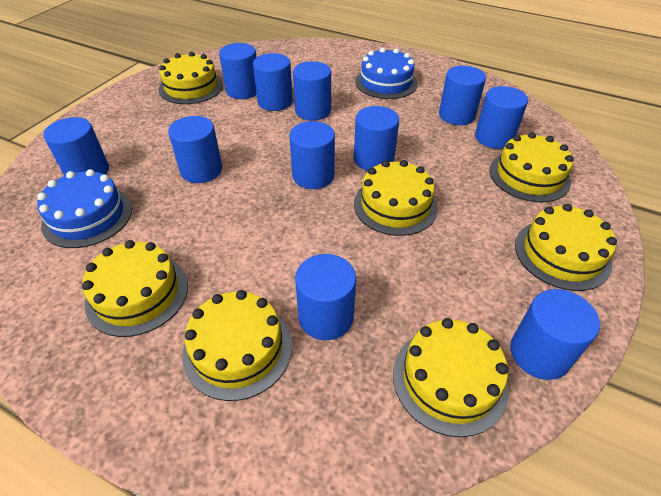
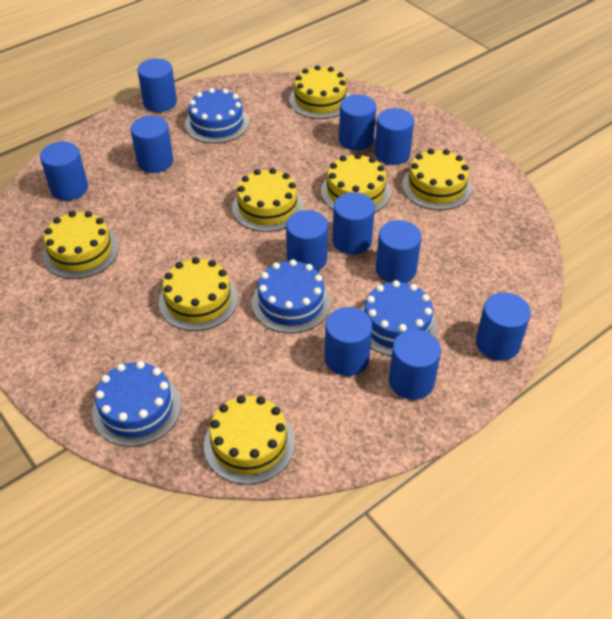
blue cake: [37,169,132,248] [355,48,418,99] = 2 -> [92,361,181,447] [185,88,249,144] [252,259,331,333] [360,280,437,356] = 4

